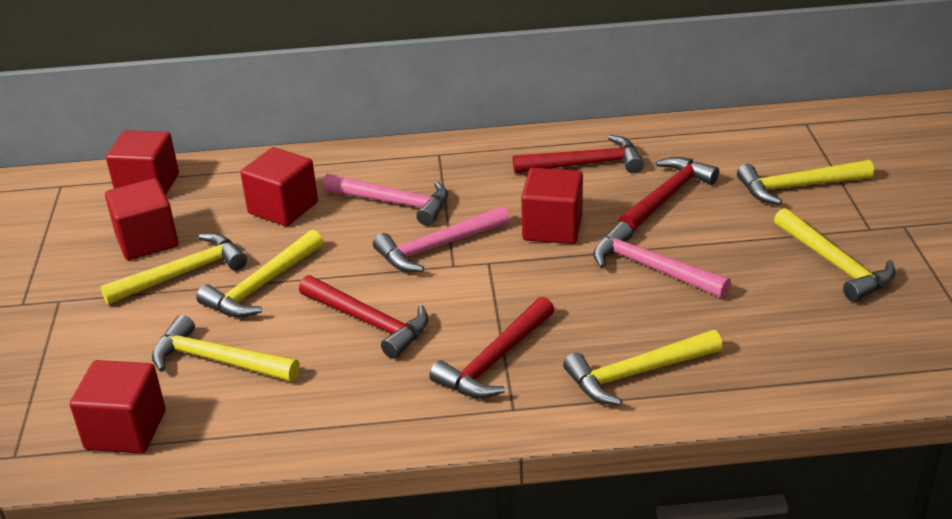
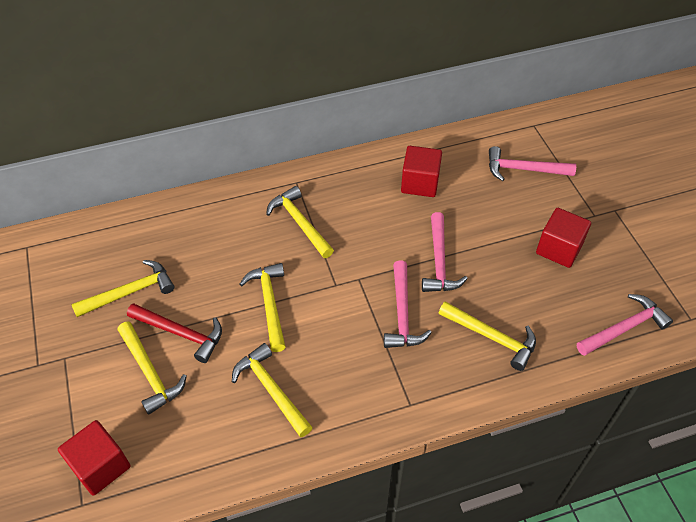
pink hammer: [322,174,448,226] [373,206,510,272] [593,222,731,298] = 3 -> [384,261,432,348] [422,212,468,292] [489,146,576,181] [577,294,673,356] = 4
red cube: [70,360,166,454] [105,178,179,260] [106,130,179,195] [241,147,318,226] [521,168,583,244] = 5 -> [58,420,130,496] [401,146,442,197] [536,208,591,268] = 3
red hammer: [299,275,429,359] [429,297,554,398] [513,135,644,173] [618,157,719,231] = 4 -> [127,303,222,363] = 1

